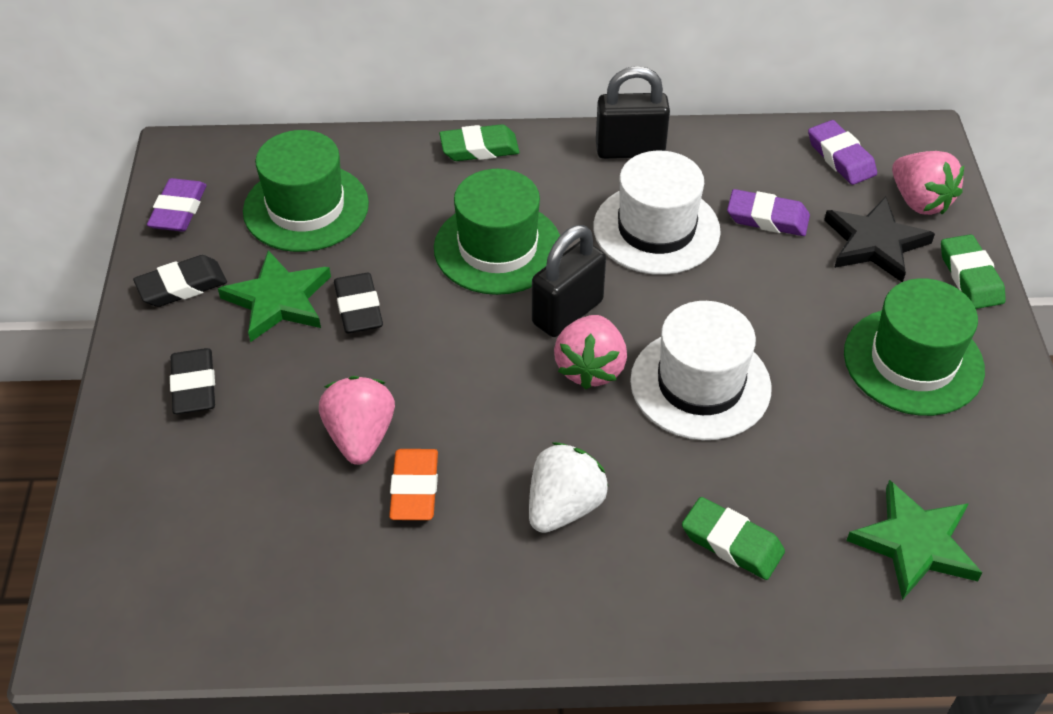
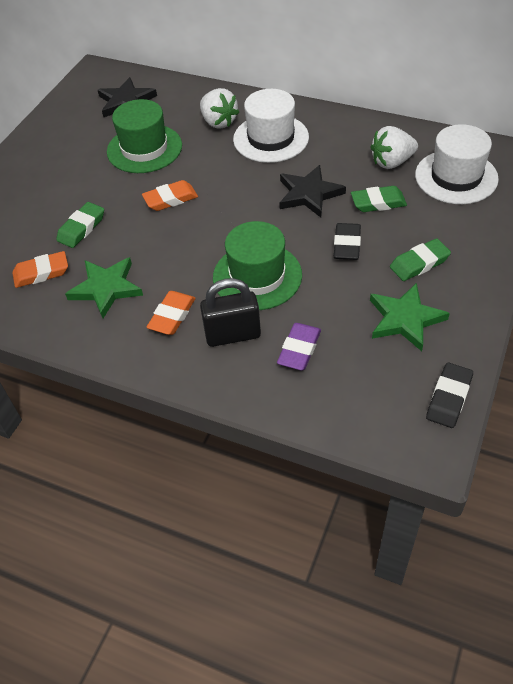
black eraser: [133,255,227,307] [170,348,215,414] [334,273,383,333] = 3 -> [334,223,361,260] [426,363,473,428] = 2
black padlock: [532,225,606,337] [596,66,670,159] = 2 -> [200,278,261,347] = 1
black star: [824,197,935,282] = 1 -> [98,77,157,118] [279,165,346,217] = 2
green hat: [243,130,369,252] [434,169,560,295] [844,278,985,416] = 3 -> [107,99,182,173] [213,221,302,310] = 2
orange eraser: [389,449,438,520] = 1 -> [12,251,68,288] [142,180,198,211] [147,291,196,335] = 3
pink strawberry: [319,376,395,465] [554,315,627,389] [892,151,964,215] = 3 -> none = 0
purple eraser: [147,178,206,232] [727,189,810,236] [808,120,877,185] = 3 -> [277,323,321,370] = 1
white strawberry: [529,442,609,533] = 1 -> [200,88,239,129] [370,126,418,169] = 2

